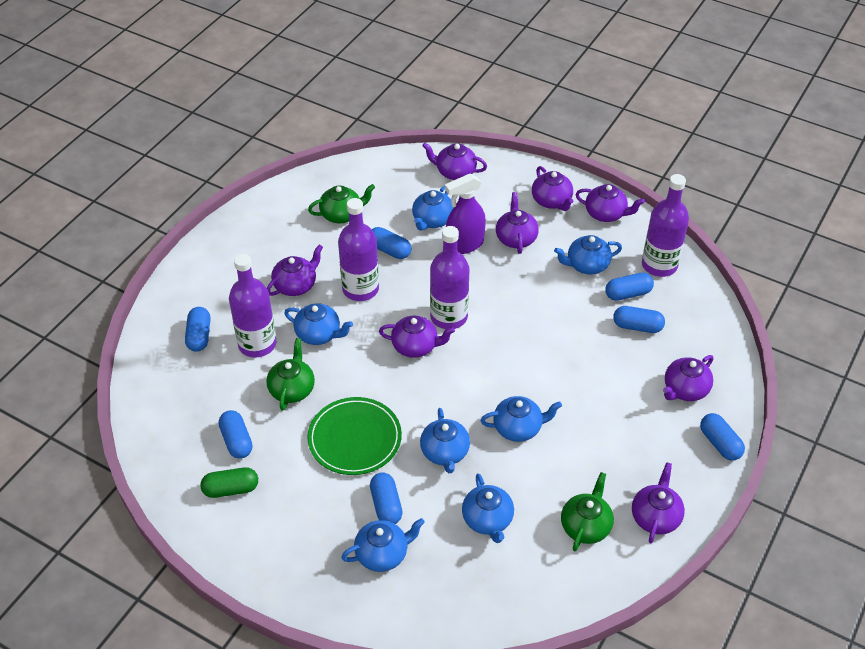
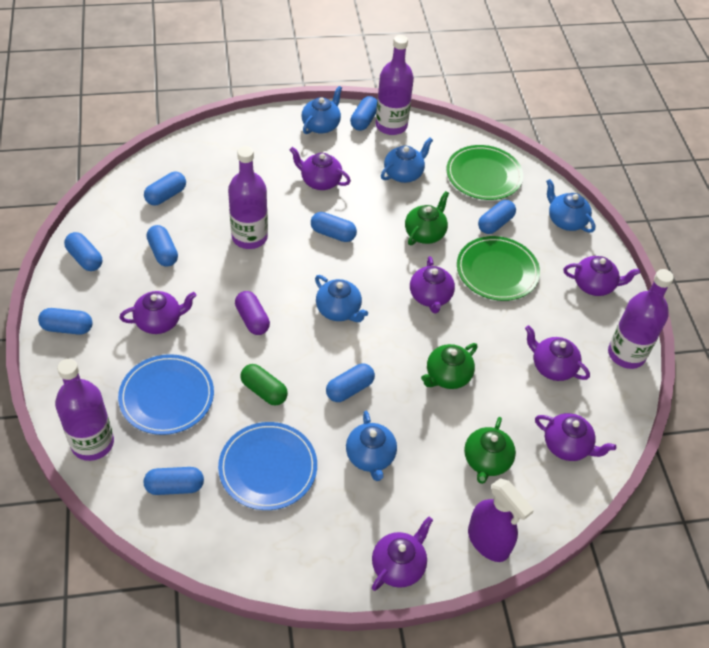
blue capsule: [185,307,210,352] [219,410,253,459] [370,472,403,524] [372,227,412,259] [605,273,654,301] [613,306,665,333] [700,413,745,461] = 7 -> [38,308,92,335] [64,232,102,271] [143,467,204,495] [144,172,186,205] [147,225,178,266] [311,212,357,242] [326,364,375,402] [350,96,377,131] [478,200,516,234] = 9
blue plate: none = 0 -> [118,354,214,435] [218,422,317,510] = 2
blue teapot: [284,303,353,345] [341,518,425,572] [412,186,454,231] [420,408,470,473] [462,473,514,543] [480,396,562,442] [554,235,622,275] = 7 -> [301,86,342,134] [315,275,368,322] [346,411,397,481] [381,138,433,183] [546,179,595,233] = 5
green plate: [307,397,402,475] = 1 -> [446,145,523,200] [457,236,540,301] = 2
purple capsule: none = 0 -> [235,291,270,335] = 1
purple teapot: [267,244,323,296] [379,316,455,358] [422,143,487,180] [496,192,539,254] [532,166,573,211] [576,184,645,222] [632,462,685,543] [663,355,713,401] = 8 -> [120,291,197,334] [289,147,351,190] [372,516,433,591] [410,256,455,313] [525,325,590,381] [535,413,616,461] [563,256,640,296] = 7

